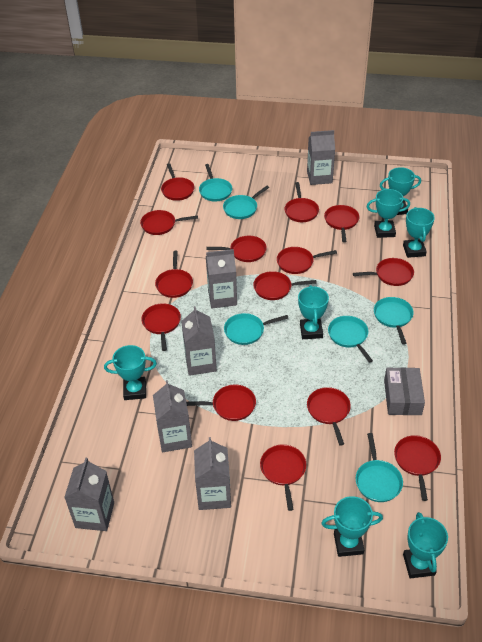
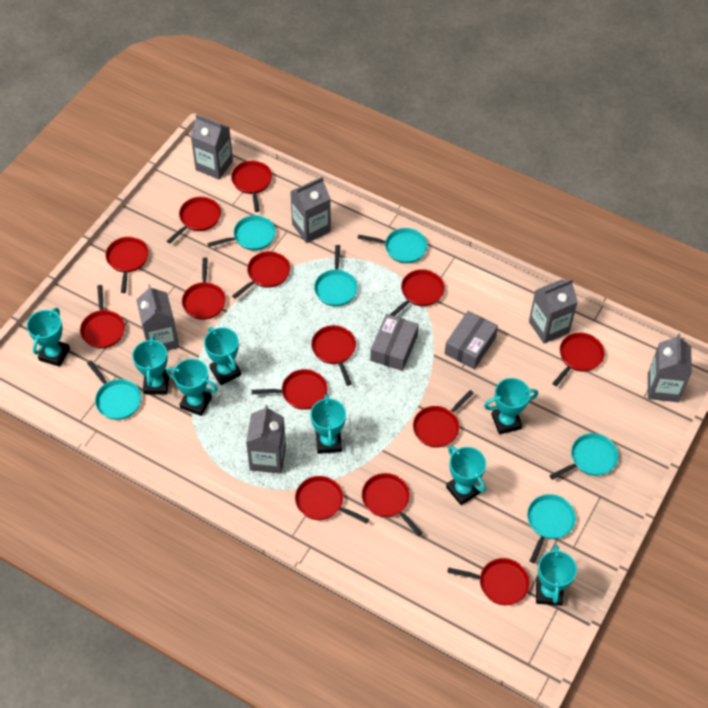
grey box: [384,367,425,415] = 1 -> [370,314,419,371] [444,311,498,369] = 2
turquoise trophy: [104,345,157,400] [298,285,329,339] [321,496,383,557] [366,189,410,238] [379,167,421,215] [403,207,435,258] [403,512,448,578] = 7 -> [27,308,70,367] [132,336,169,394] [166,359,218,416] [204,327,241,385] [310,394,346,454] [446,446,486,505] [484,378,538,434] [536,544,577,606] = 8

